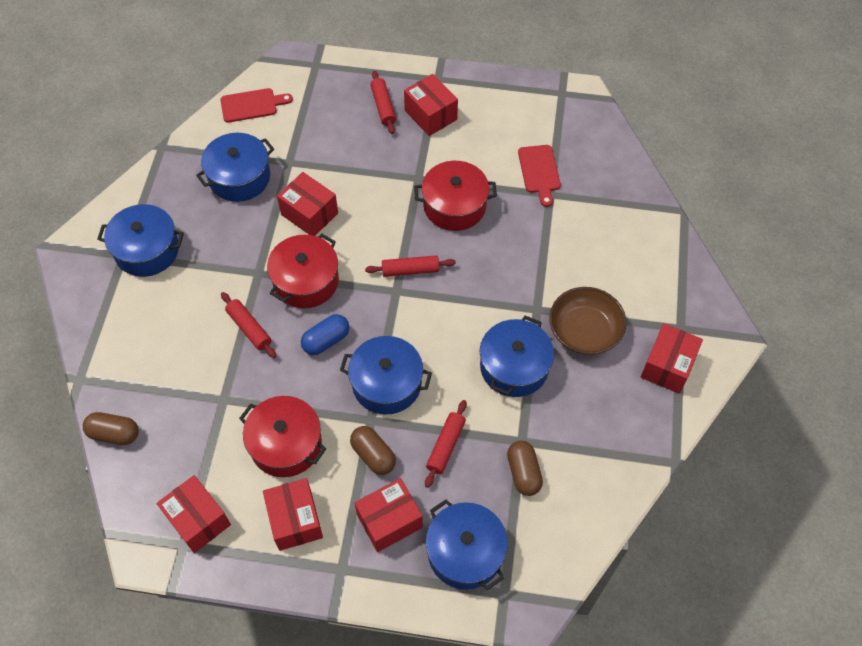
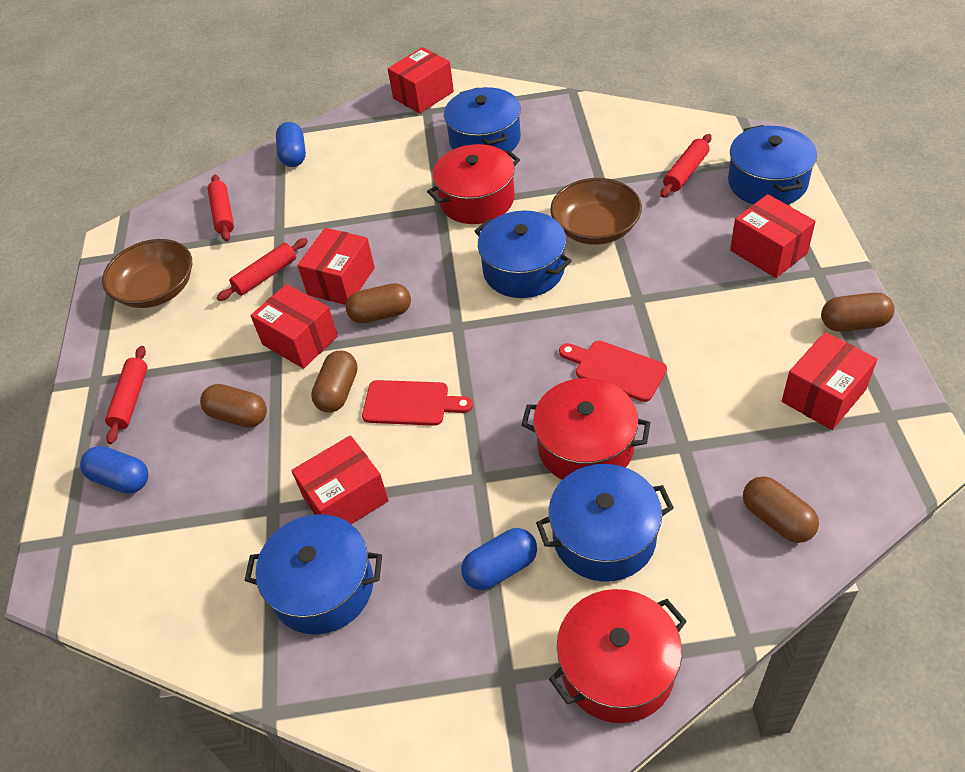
blue capsule: [301,314,349,355] = 1 -> [80,446,148,494] [276,122,306,167] [461,528,537,590] = 3
brown bowl: [549,287,627,355] = 1 -> [102,239,192,308] [550,178,642,245] = 2
brown capsule: [83,412,139,445] [350,426,396,475] [507,441,543,496] = 3 -> [200,384,267,428] [311,350,358,413] [346,283,411,323] [743,476,819,543] [821,293,895,332] = 5

